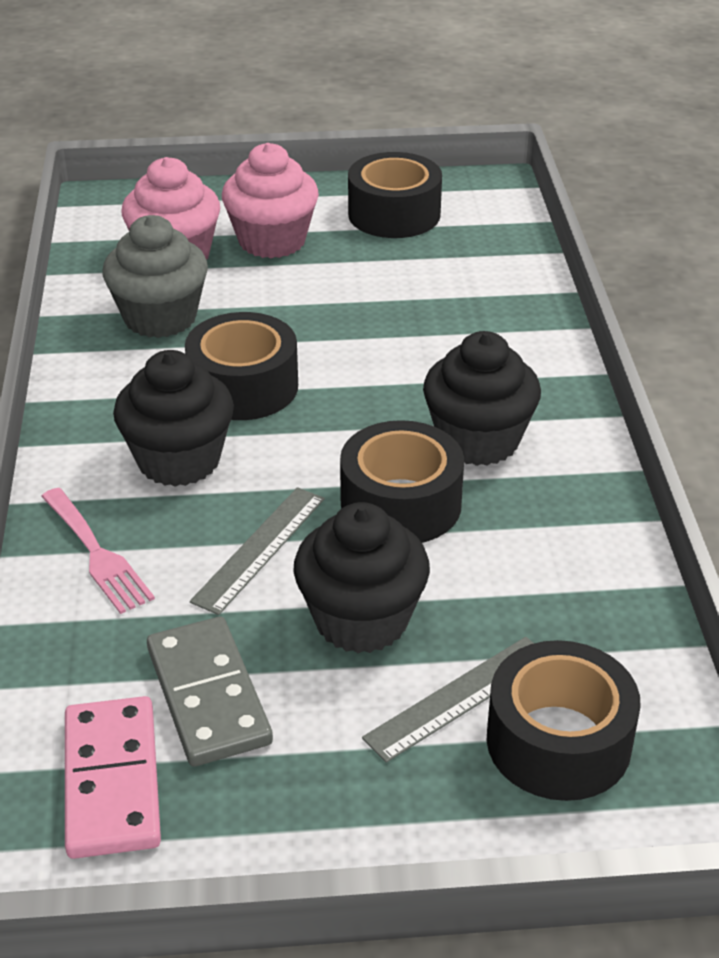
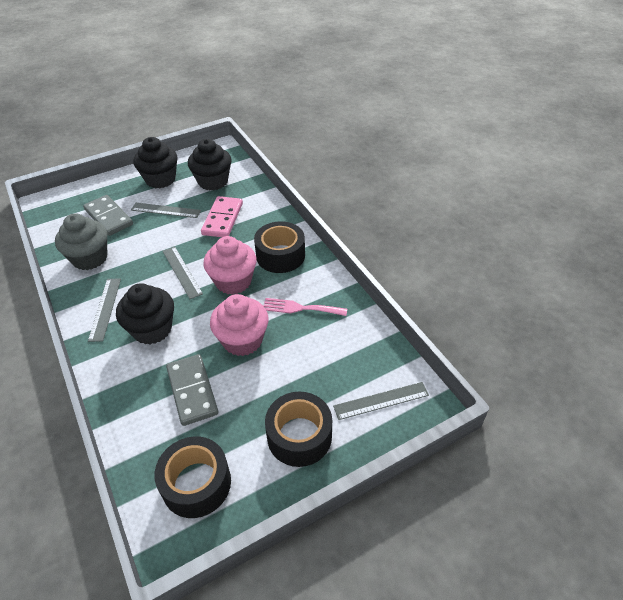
black tape: [185,312,298,420] [340,420,464,543] [348,152,442,238] [487,640,641,801] = 4 -> [154,436,231,518] [254,221,305,273] [265,392,332,467] = 3
grey domino: [147,616,273,767] = 1 -> [83,195,133,236] [166,354,218,426] = 2
grey ruler: [190,487,325,615] [362,637,534,763] = 2 -> [88,278,121,342] [131,203,201,218] [163,246,203,299] [333,382,429,420] = 4

